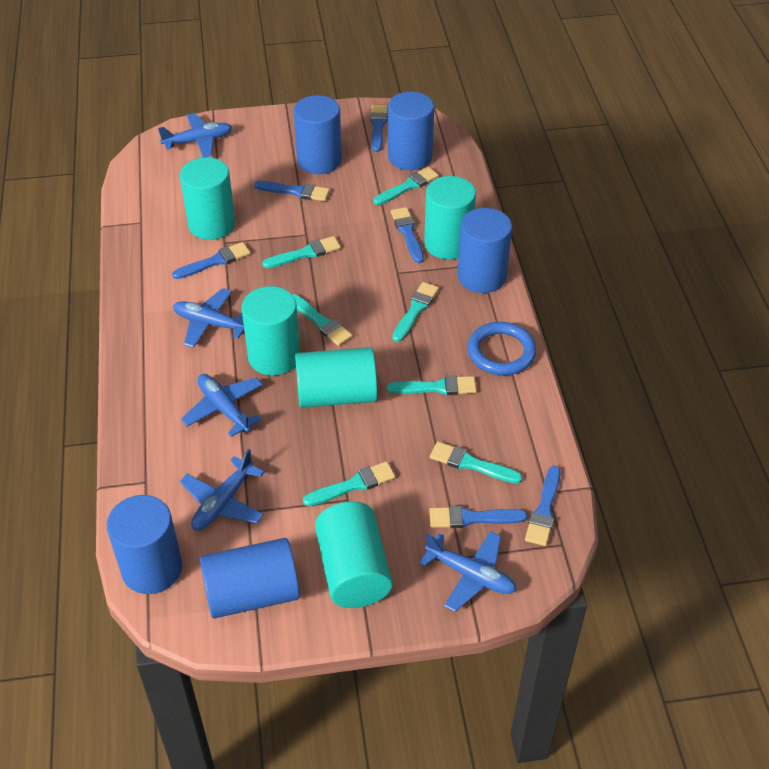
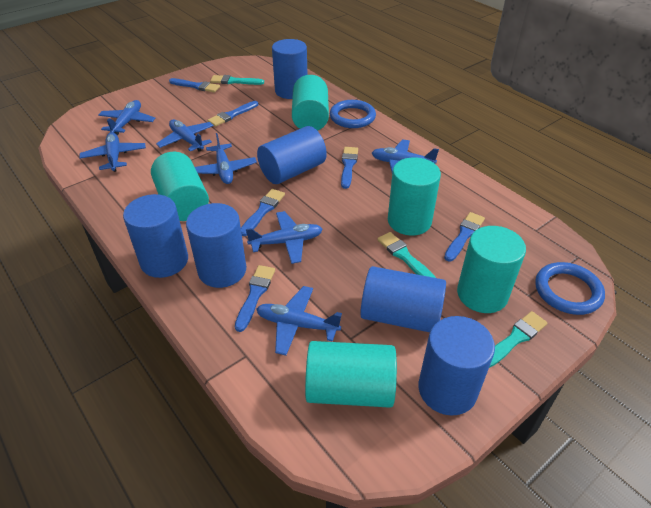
blue cylinder: [107,495,182,594] [200,538,300,619] [293,95,342,174] [388,92,434,170] [457,208,512,293] = 5 -> [123,194,188,278] [186,203,246,288] [257,126,327,184] [272,39,307,99] [360,266,446,332] [418,316,495,416] = 6
blue plane: [158,113,232,157] [173,288,244,348] [180,449,265,531] [181,374,263,437] [420,531,516,612] = 5 -> [79,132,146,172] [98,100,156,135] [156,119,214,152] [195,133,257,184] [246,211,323,264] [256,286,342,355] [372,139,439,173] = 7
blue ring: [468,322,536,375] = 1 -> [330,100,376,128] [535,262,605,315] = 2
turquoise brush: [262,236,341,268] [292,294,352,346] [303,461,396,506] [373,167,439,205] [387,376,477,395] [392,282,439,342] [430,442,523,484] = 7 -> [210,75,264,85] [377,232,436,278] [489,311,548,368] = 3

